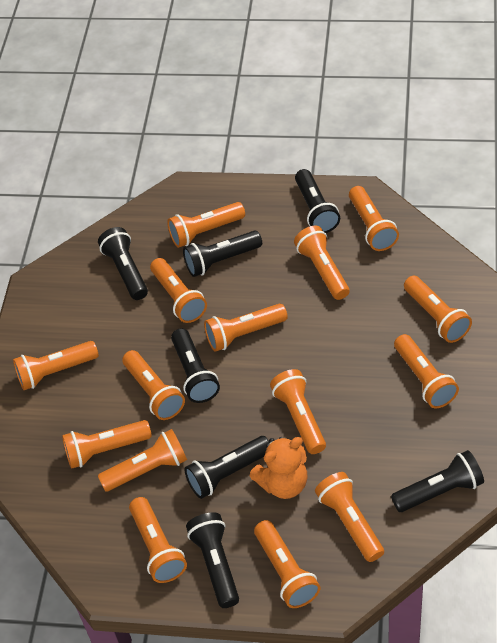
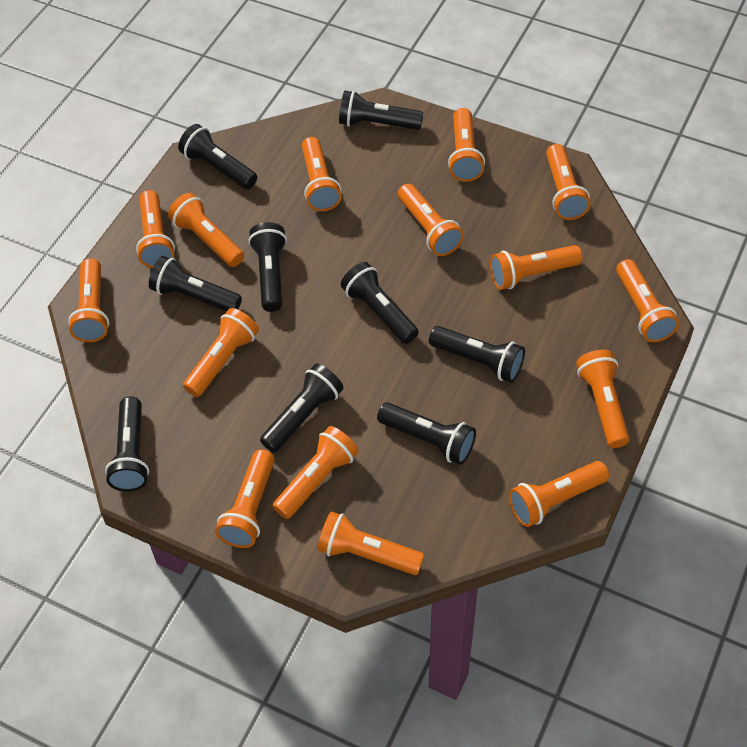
black flashlight: [98,227,148,300] [171,328,220,403] [183,231,262,277] [184,436,270,499] [186,512,239,608] [295,169,340,233] [391,450,484,512] = 7 -> [105,396,149,492] [149,256,242,311] [178,124,257,189] [248,222,287,312] [260,364,344,453] [339,90,423,130] [341,262,419,344] [377,402,476,465] [429,326,525,383] = 9
orange teddy bear: [249,437,307,499] = 1 -> none = 0

